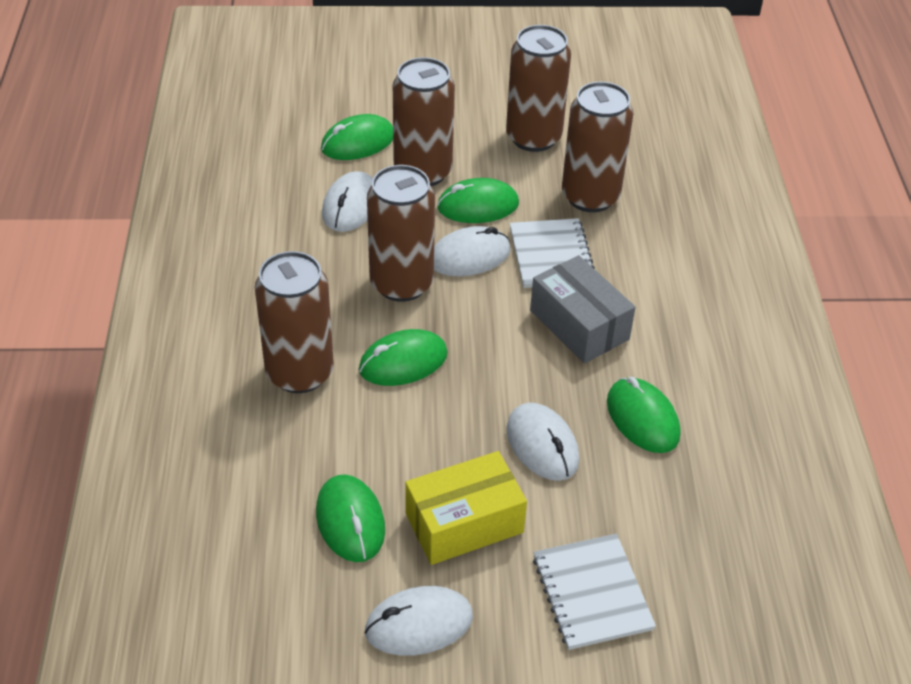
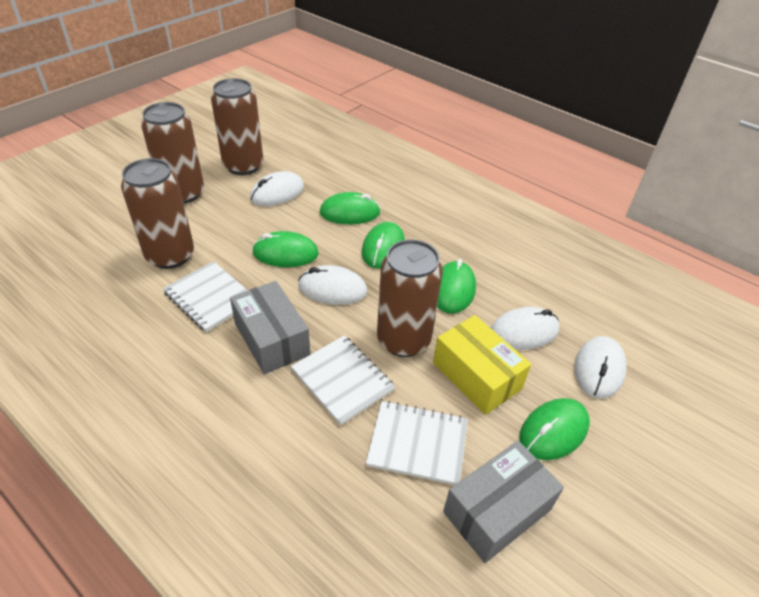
brown can: [255,251,334,393] [367,165,435,302] [393,57,455,186] [506,25,571,152] [562,82,633,212] = 5 -> [121,158,194,269] [141,102,204,204] [211,78,263,175] [377,239,443,357] = 4
grey box: [530,255,635,364] = 1 -> [230,281,310,374] [443,441,564,563] = 2
white notebook: [510,218,595,288] [533,534,656,650] = 2 -> [163,261,248,332] [291,335,395,425] [366,401,468,485] = 3

